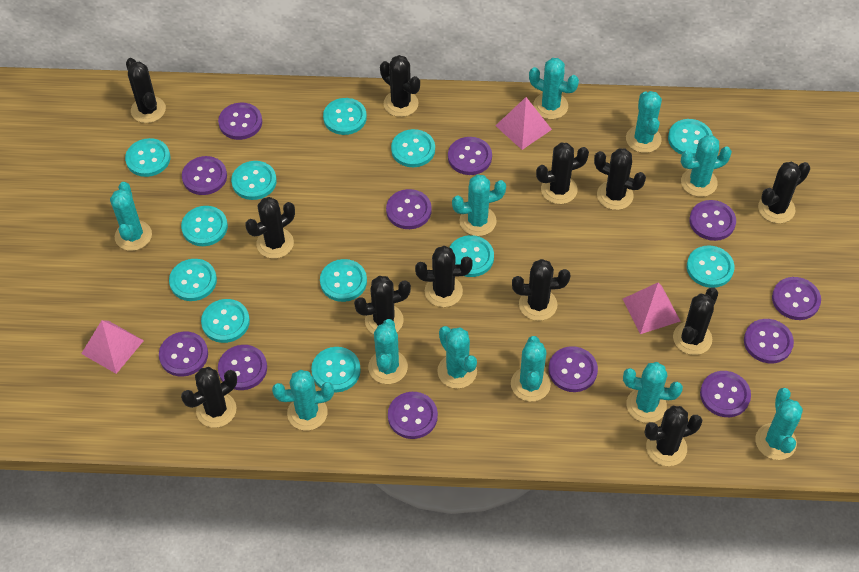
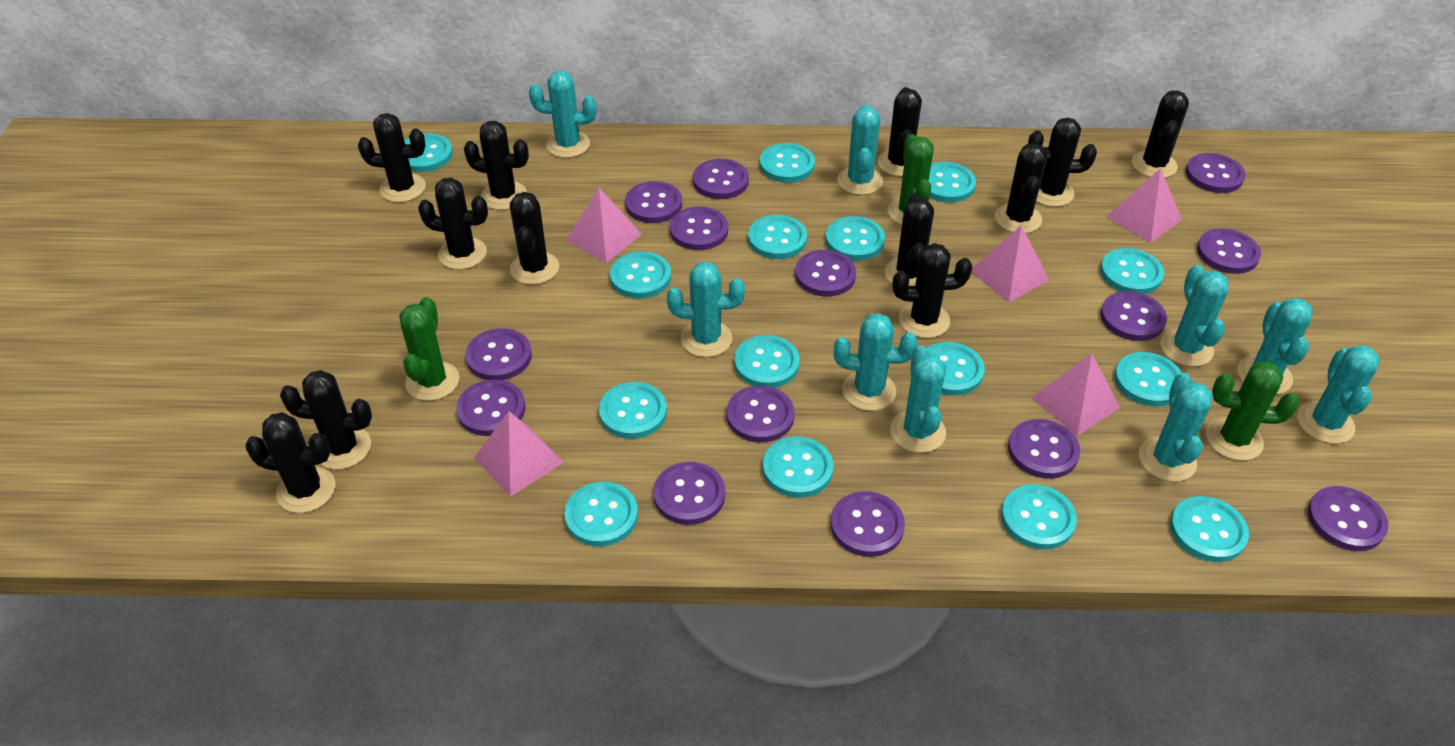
green cactus: none = 0 -> [399,297,459,401] [888,134,934,225] [1206,361,1299,461] = 3
pink pyramid: [81,320,144,374] [495,97,552,150] [623,282,681,334] = 3 -> [474,411,564,497] [566,188,642,263] [972,225,1049,302] [1031,353,1120,436] [1106,168,1182,243] = 5
purple button: [159,331,208,377] [182,156,227,195] [218,103,262,140] [218,345,267,390] [386,189,432,229] [388,392,438,439] [448,137,492,175] [548,346,598,392] [689,200,736,241] [700,371,751,417] [744,319,794,363] [772,277,821,320] = 12 -> [456,379,525,436] [465,328,532,380] [625,181,682,223] [653,462,725,525] [670,206,728,250] [693,159,749,199] [727,386,795,443] [795,250,856,297] [831,491,905,557] [1008,419,1080,479] [1101,291,1167,341] [1186,153,1246,193] [1197,228,1261,274] [1308,486,1388,551] = 14
turquoise button: [125,138,170,177] [169,259,217,301] [181,206,228,246] [201,299,250,343] [231,161,277,200] [311,347,361,392] [320,259,367,302] [323,98,367,135] [391,129,435,167] [449,235,494,277] [668,119,713,157] [687,246,735,288] = 12 -> [404,133,453,172] [564,482,638,547] [599,382,667,439] [610,251,671,299] [734,335,800,388] [748,215,807,259] [760,143,815,183] [763,437,833,498] [826,216,885,261] [926,342,985,396] [929,162,976,203] [1001,484,1077,550] [1100,248,1164,294] [1114,352,1182,406] [1170,496,1249,562] = 15
turquoise cactus: [110,182,152,251] [272,370,334,431] [368,319,408,384] [437,326,477,389] [452,175,506,236] [511,336,551,402] [529,58,579,119] [623,362,683,423] [626,91,662,153] [681,135,732,197] [755,388,803,460] = 11 -> [529,71,596,158] [667,261,745,357] [834,313,918,411] [838,105,883,195] [890,346,946,453] [1139,373,1213,482] [1160,265,1228,367] [1237,298,1313,395] [1297,345,1380,444] = 9

